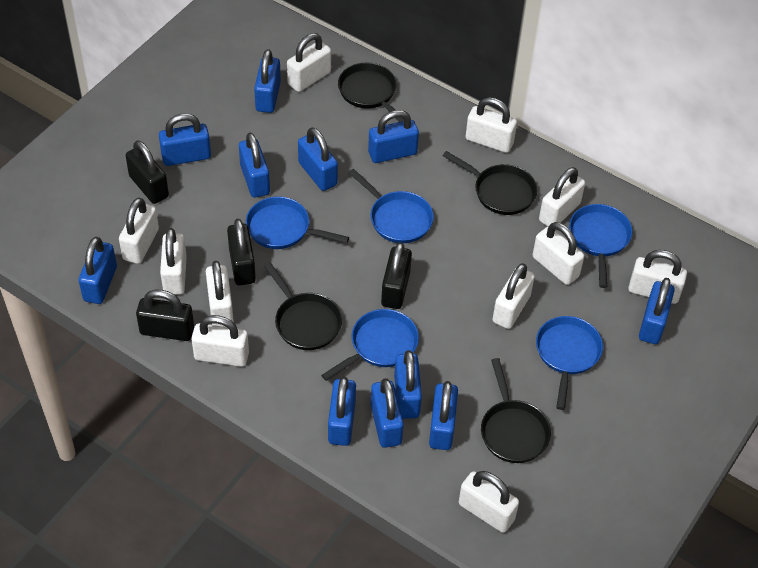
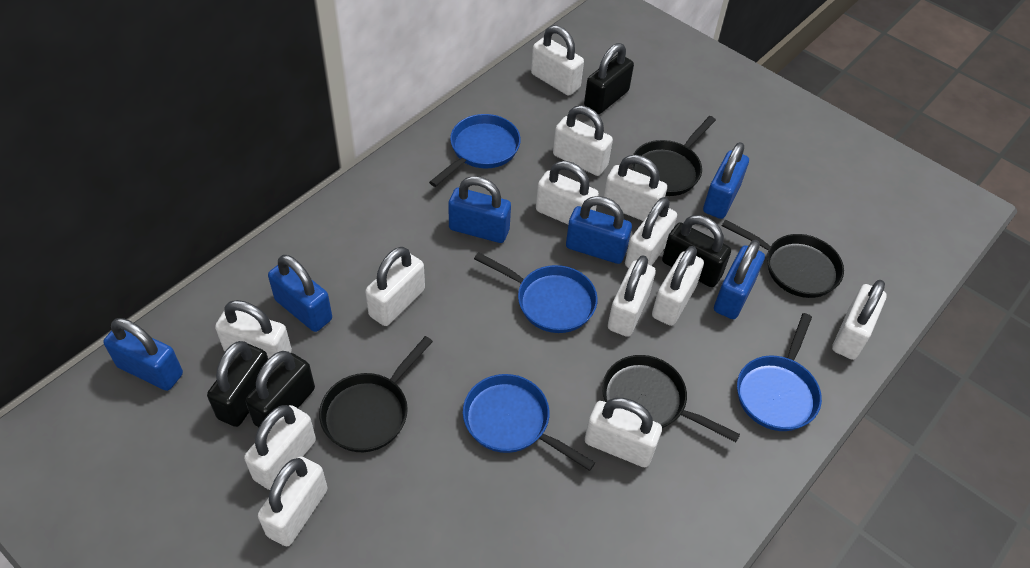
blue padlock: [78,237,117,304] [159,113,211,166] [239,132,270,198] [254,49,281,113] [298,127,338,191] [328,376,356,446] [368,110,419,163] [371,378,404,448] [394,350,422,419] [429,381,458,450] [639,278,675,344] = 11 -> [103,318,183,391] [268,255,332,332] [448,176,511,243] [566,196,632,264] [703,142,749,219] [714,240,765,319] = 6
blue pan: [246,197,349,249] [321,309,419,381] [349,169,434,243] [536,316,603,410] [569,204,632,288] = 5 -> [429,114,521,187] [463,374,595,471] [474,252,598,333] [737,313,822,431] = 4
white padlock: [119,197,159,264] [160,228,187,295] [191,315,249,367] [206,261,234,327] [287,33,331,92] [459,471,519,533] [466,97,517,153] [493,263,535,329] [533,222,584,285] [539,167,585,226] [628,250,687,304] = 11 -> [215,300,292,359] [244,405,316,490] [258,456,328,546] [365,247,425,326] [531,25,584,96] [536,161,599,224] [553,105,613,176] [585,398,662,467] [604,155,667,221] [608,255,656,337] [625,197,677,268] [652,246,704,326] [832,280,887,360] = 13

